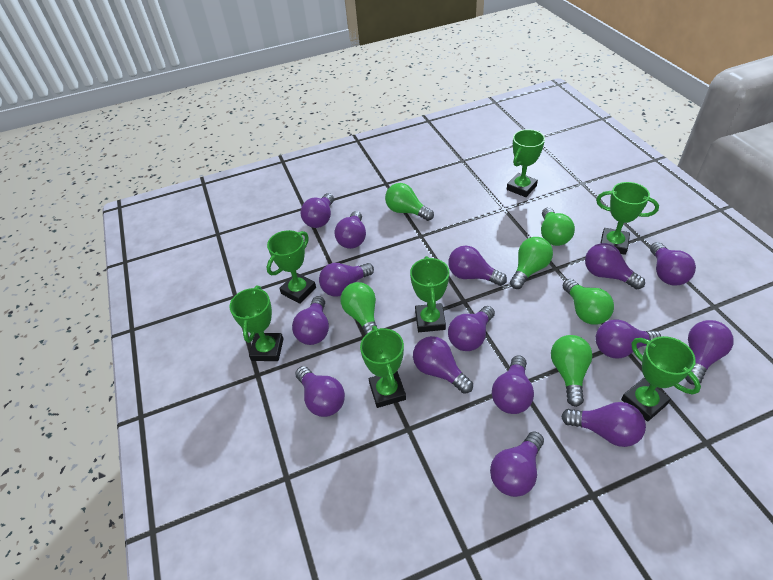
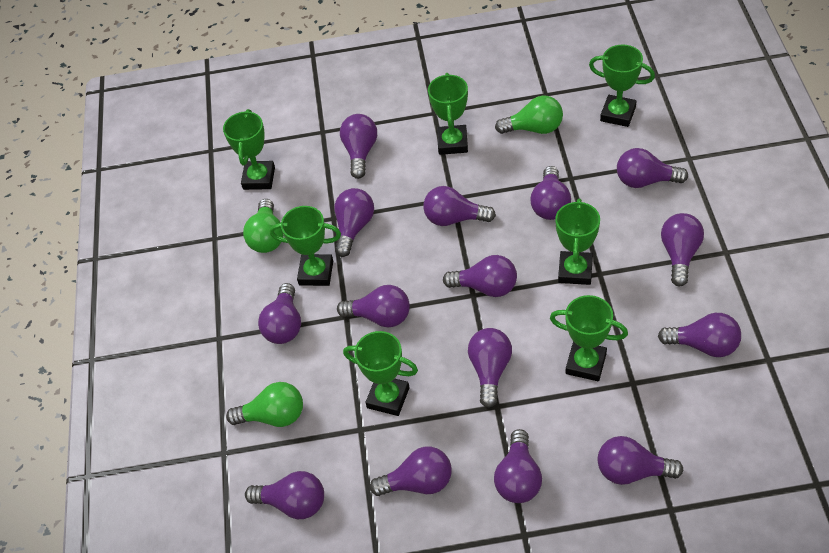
green light bulb: [340,282,377,335] [385,183,434,221] [510,237,553,289] [541,207,575,246] [551,335,593,407] [563,279,614,325] = 6 -> [226,382,303,427] [243,199,284,253] [495,95,563,134] = 3

